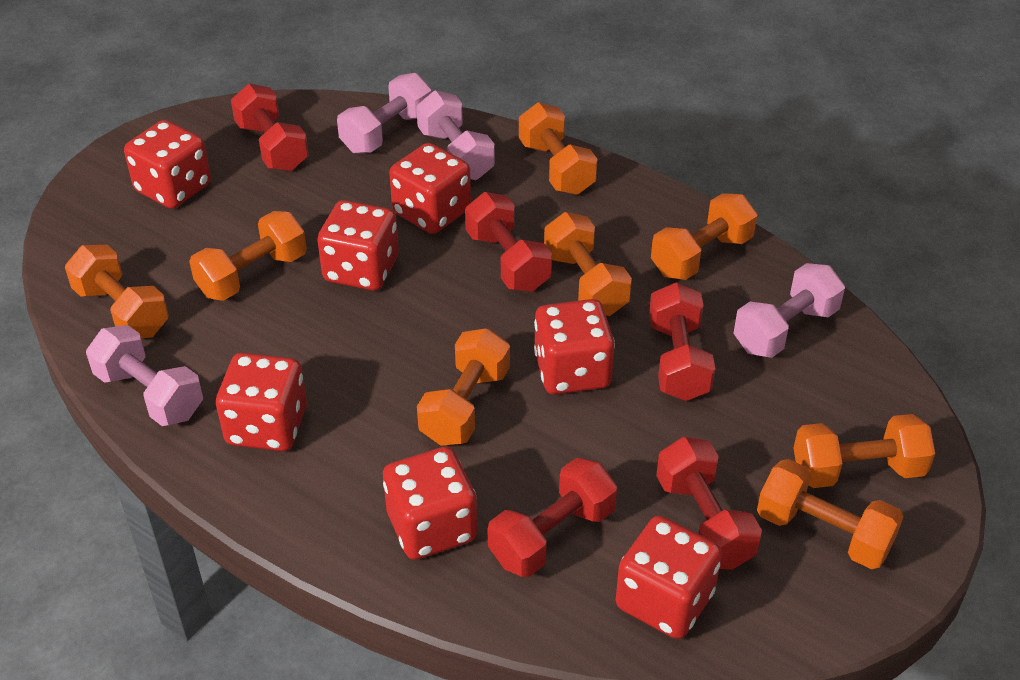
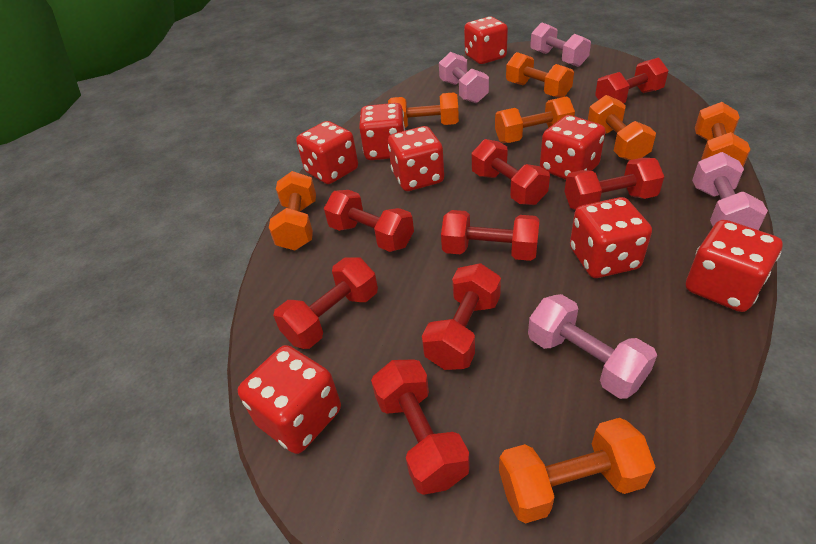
orange dumbbell: [65,245,169,338] [189,211,307,301] [417,328,510,446] [519,102,597,195] [544,212,632,316] [651,193,758,280] [757,459,904,569] [794,414,935,488] = 8 -> [269,171,316,250] [388,92,459,128] [495,96,575,143] [499,418,656,523] [506,52,574,98] [588,95,656,160] [695,102,750,167] = 7
red dice: [124,120,211,209] [216,353,307,451] [317,200,399,291] [383,447,477,560] [389,143,471,234] [534,299,615,394] [616,516,722,639] = 7 -> [238,345,341,454] [296,121,358,184] [359,103,405,160] [388,126,444,191] [464,17,508,64] [540,115,605,180] [570,197,652,278] [686,220,783,312] = 8
red dumbbell: [231,84,309,171] [465,192,552,292] [488,458,617,577] [649,282,715,401] [656,437,762,570] = 5 -> [273,257,378,349] [324,190,414,252] [371,359,470,495] [422,263,501,370] [441,210,540,261] [472,139,550,205] [564,158,664,210] [595,57,669,103] = 8

